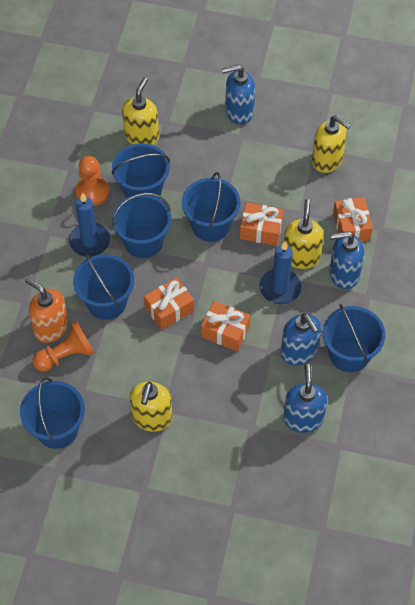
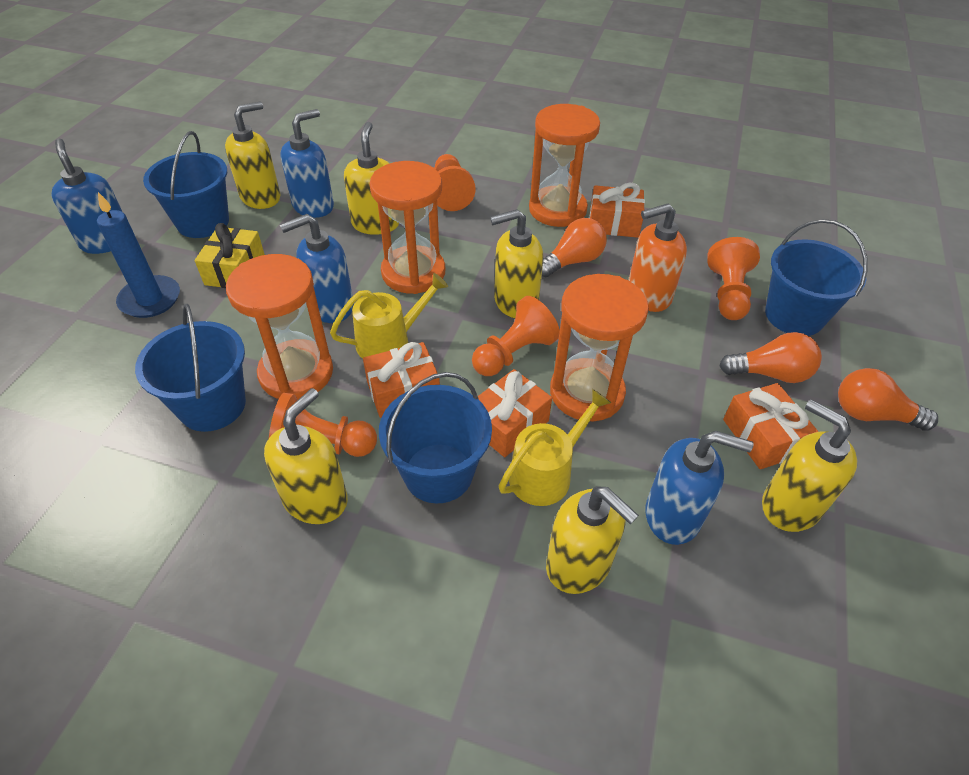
blue bucket: [20,377,85,449] [73,254,134,320] [112,143,170,198] [112,193,171,258] [182,172,240,242] [323,304,386,372] = 6 -> [135,304,246,432] [143,131,229,238] [379,372,492,503] [765,219,868,336] = 4
blue candle: [69,192,110,257] [259,241,302,304] = 2 -> [97,192,180,318] = 1
orange hourglass: none = 0 -> [226,254,333,400] [370,161,445,294] [529,104,600,227] [550,274,649,421] = 4
orange light bulb: none = 0 -> [542,218,607,277] [720,332,822,383] [838,368,938,431] = 3
orange pawn: [33,321,95,372] [75,156,109,206] = 2 -> [269,393,377,457] [435,154,476,211] [472,296,560,376] [707,237,760,320] = 4
yellow gift: none = 0 -> [195,223,265,288] = 1
yellow soap dispenser: [122,77,159,145] [130,382,172,432] [284,199,324,269] [312,115,351,173] = 4 -> [225,102,280,209] [264,388,348,524] [344,122,399,235] [490,209,543,318] [546,486,639,594] [762,400,857,532] = 6
yellow watering can: none = 0 -> [330,273,448,359] [499,389,611,506] = 2

